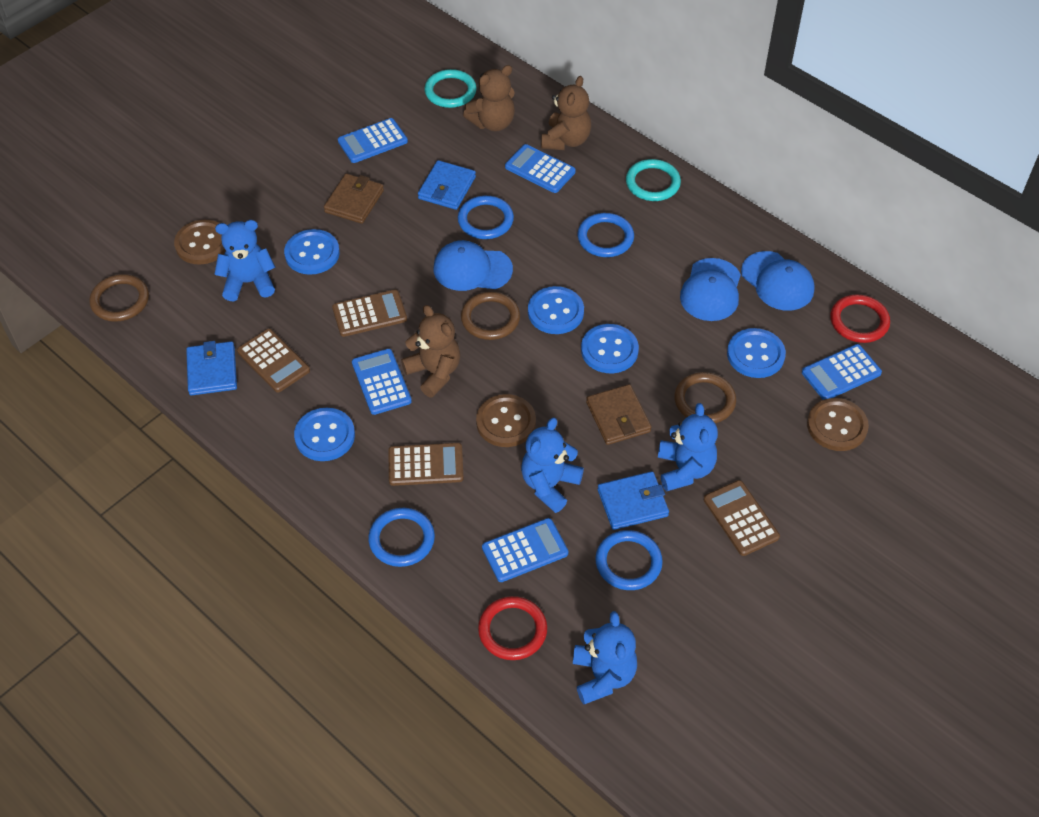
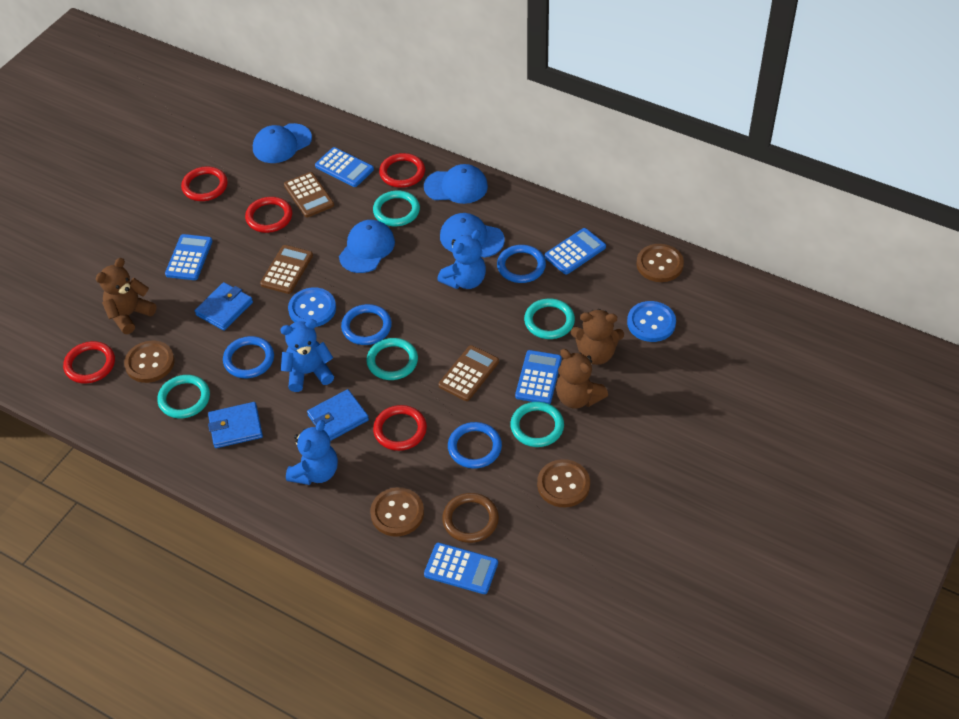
blue button: [284,229,340,275] [294,408,355,461] [528,286,584,334] [581,324,639,373] [727,328,786,378] = 5 -> [288,288,336,327] [627,301,676,342] = 2
blue cap: [434,240,513,291] [680,258,741,321] [741,251,815,311] = 3 -> [253,123,312,163] [339,220,395,273] [424,164,488,204] [440,213,505,258] = 4
blue teddy bear: [214,220,275,301] [521,418,584,513] [573,611,637,704] [658,403,718,492] = 4 -> [280,319,334,392] [286,420,338,485] [437,230,486,289] = 3
brown button: [174,220,226,265] [476,394,536,447] [807,398,869,451] = 3 -> [124,341,175,383] [370,487,424,537] [537,459,590,507] [636,244,684,282] = 4
brown calculator: [237,329,310,392] [332,289,407,337] [389,443,464,486] [704,480,780,556] = 4 -> [260,245,313,294] [284,172,334,217] [439,345,499,401] = 3
brown ring: [89,274,149,322] [461,292,520,340] [674,372,736,423] = 3 -> [442,493,499,543] = 1
brown wallet: [324,173,384,224] [586,384,651,445] = 2 -> none = 0
red ring: [478,596,547,660] [830,294,890,343] = 2 -> [63,341,115,383] [181,167,228,201] [245,197,292,233] [373,405,427,451] [379,153,425,188] = 5
turquoise ring: [424,69,477,108] [626,159,681,201] = 2 -> [157,375,210,418] [366,338,418,380] [373,191,420,226] [510,402,564,447] [524,299,575,339] = 5

